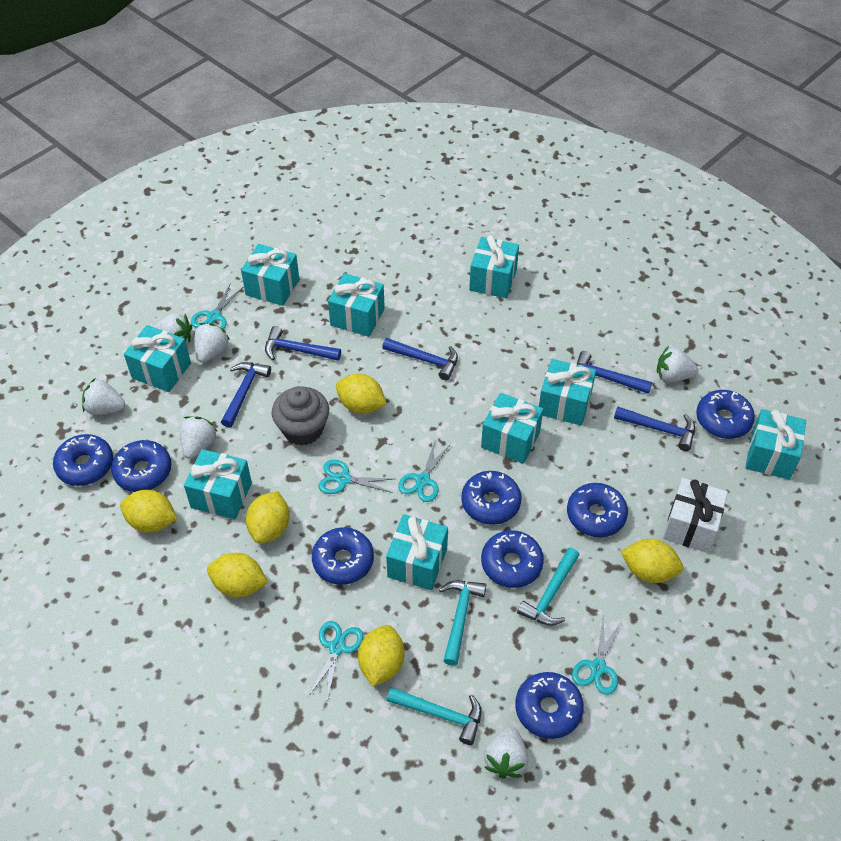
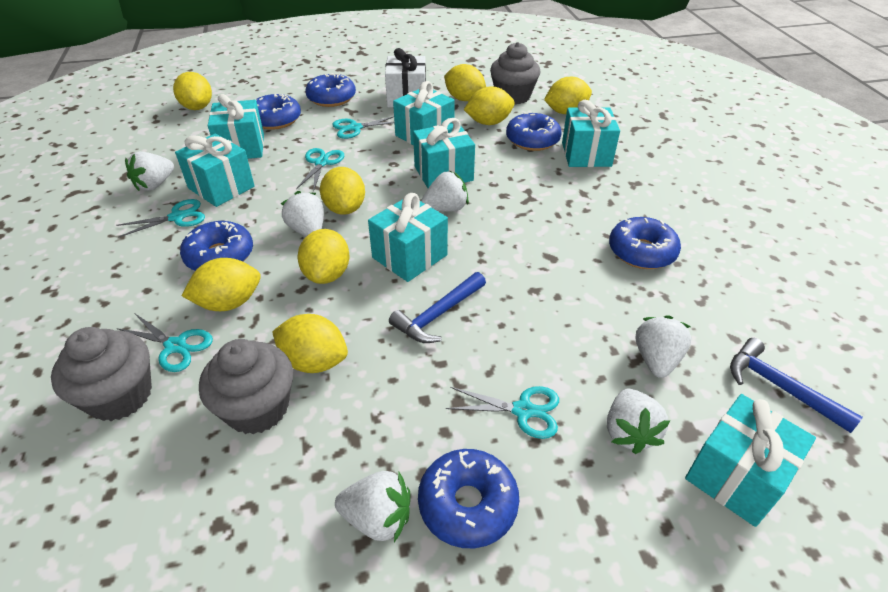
blue donut: [53,434,113,486] [111,440,171,492] [312,527,374,585] [461,471,521,525] [481,530,544,588] [515,672,584,739] [567,483,628,537] [696,390,755,439] = 8 -> [180,221,253,271] [255,94,301,130] [305,73,356,107] [418,449,519,548] [506,113,561,151] [609,217,681,269] = 6
blue hammer: [221,362,271,428] [265,326,341,361] [382,338,458,381] [577,351,652,394] [614,407,695,451] = 5 -> [389,272,486,343] [730,338,863,433] = 2
grey cupcake: [272,386,329,445] = 1 -> [51,327,152,421] [199,339,293,435] [490,42,541,105] = 3
turquoise gift: [124,325,191,392] [184,449,252,519] [241,244,299,306] [328,273,385,337] [386,514,448,590] [469,235,519,298] [481,393,543,464] [539,359,596,426] [745,409,806,480] = 9 -> [175,133,255,207] [208,94,264,159] [368,193,448,282] [393,81,455,145] [413,118,475,188] [562,100,620,167] [685,394,816,527] = 7
turquoise hammer: [386,687,481,745] [439,581,486,666] [517,548,579,626] = 3 -> none = 0
yellow lemon: [120,490,177,533] [207,553,268,597] [246,491,290,544] [336,374,387,414] [358,625,404,687] [621,539,683,583] = 6 -> [173,72,212,110] [181,258,261,311] [272,314,348,373] [298,229,350,284] [320,167,365,215] [444,64,486,101] [464,86,515,125] [544,77,592,114] = 8

